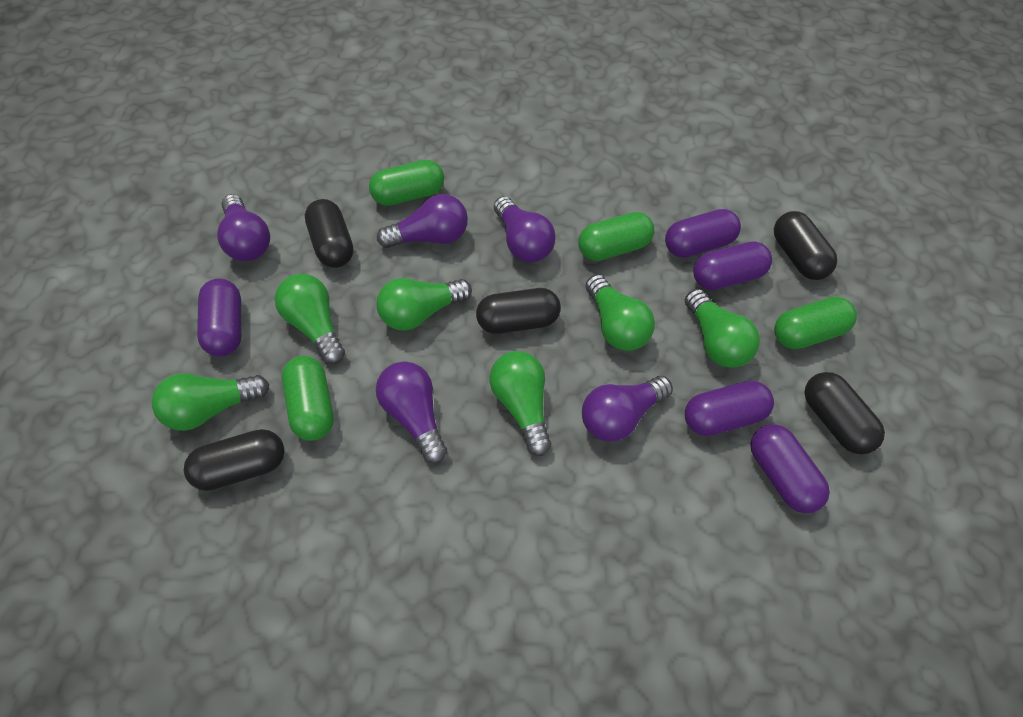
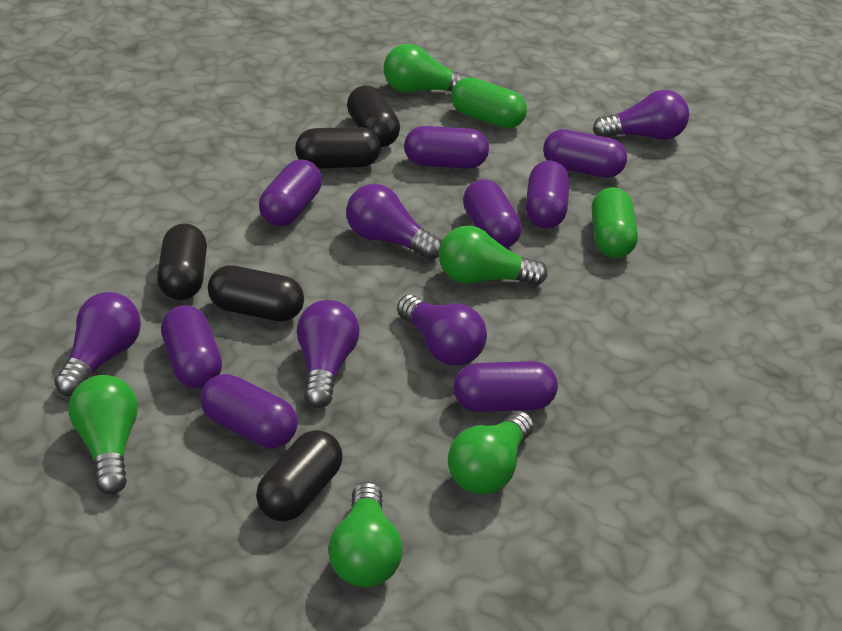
green capsule: [282,356,334,441] [369,160,444,206] [578,212,654,261] [774,296,857,349] = 4 -> [451,77,527,129] [592,187,638,258] = 2
green light bulb: [152,373,270,431] [275,274,345,364] [377,278,472,331] [490,351,551,456] [585,274,655,351] [685,289,760,368] = 6 -> [69,375,138,494] [329,482,403,587] [383,44,472,93] [439,226,548,286] [448,411,534,495] = 5
purple capsule: [197,278,242,357] [665,209,741,258] [685,381,774,436] [693,241,772,290] [750,424,830,513] = 5 -> [161,305,222,389] [200,374,298,448] [259,159,322,226] [404,126,489,169] [453,361,558,412] [463,179,522,248] [526,161,569,228] [543,129,627,178] = 8

